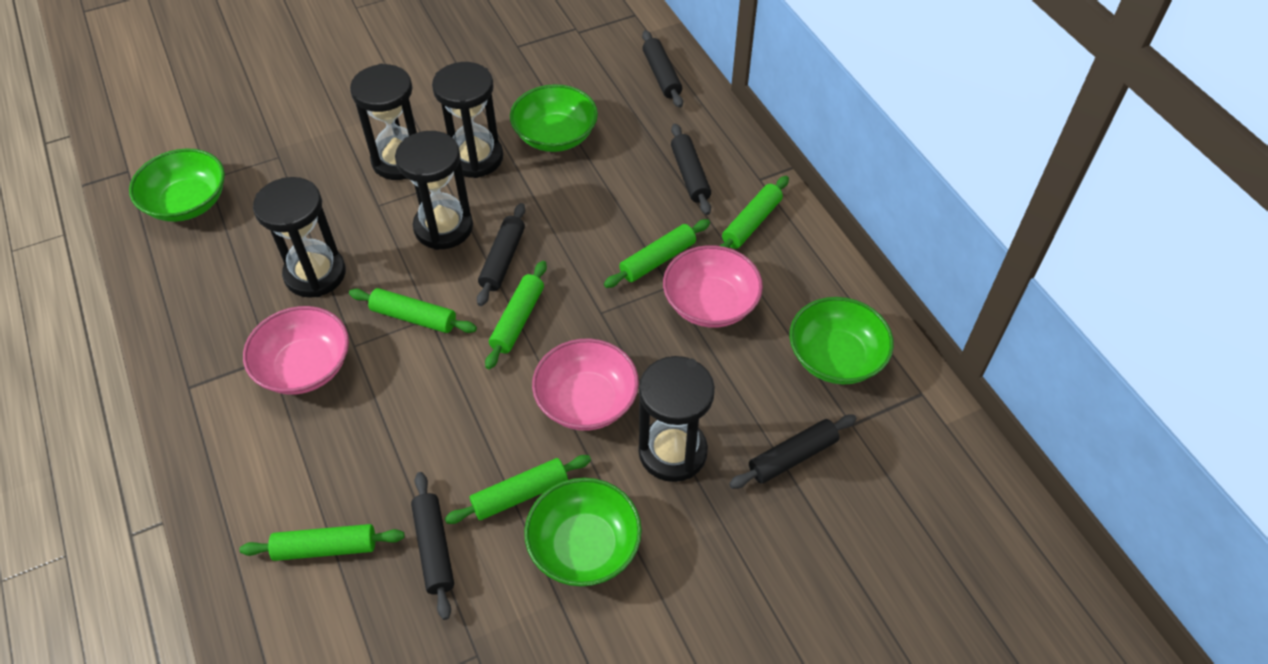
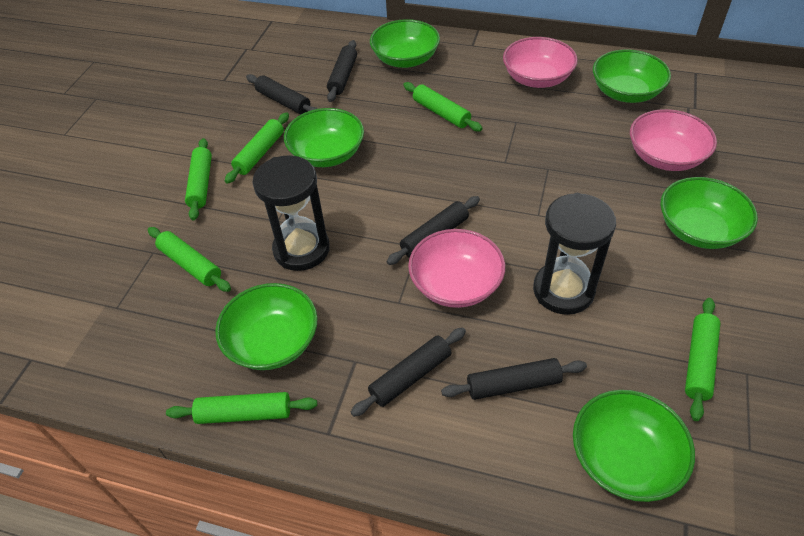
black hourglass: [253,177,346,298] [350,64,417,180] [395,131,473,250] [432,62,503,178] [638,356,715,482] = 5 -> [253,155,330,271] [533,193,616,315] = 2
green bowl: [129,148,225,222] [510,84,598,152] [524,478,642,586] [789,297,894,385] = 4 -> [215,283,318,370] [284,108,364,167] [370,19,440,68] [573,390,695,502] [593,49,671,103] [661,177,758,249] = 6

